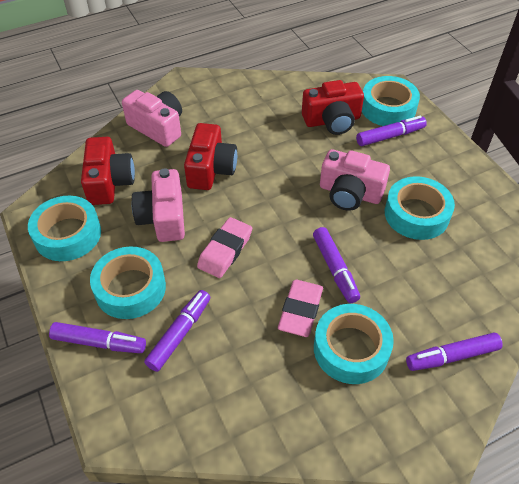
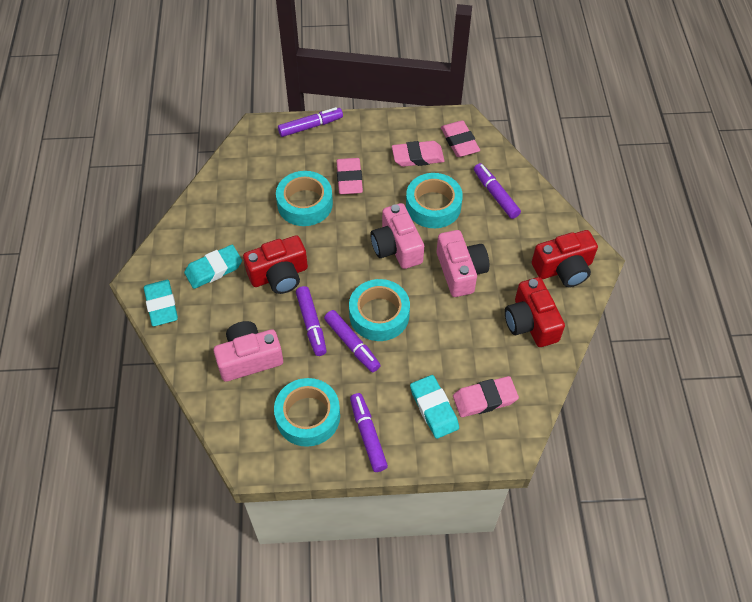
pink eraser: [197,217,252,278] [278,280,323,337] = 2 -> [336,158,363,194] [392,141,445,167] [441,120,480,157] [453,376,519,417] = 4
turquoise eraser: none = 0 -> [144,280,178,326] [184,245,242,289] [410,375,459,439] = 3
turquoise tape: [28,196,101,261] [90,246,166,319] [314,304,394,384] [362,76,420,126] [385,176,455,240] = 5 -> [274,378,340,447] [276,171,333,226] [349,279,410,341] [406,173,463,228] = 4

